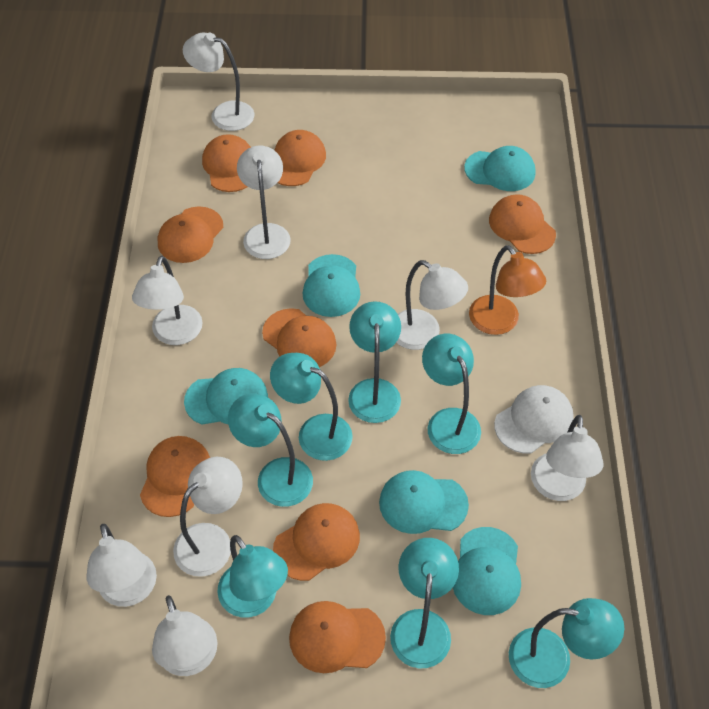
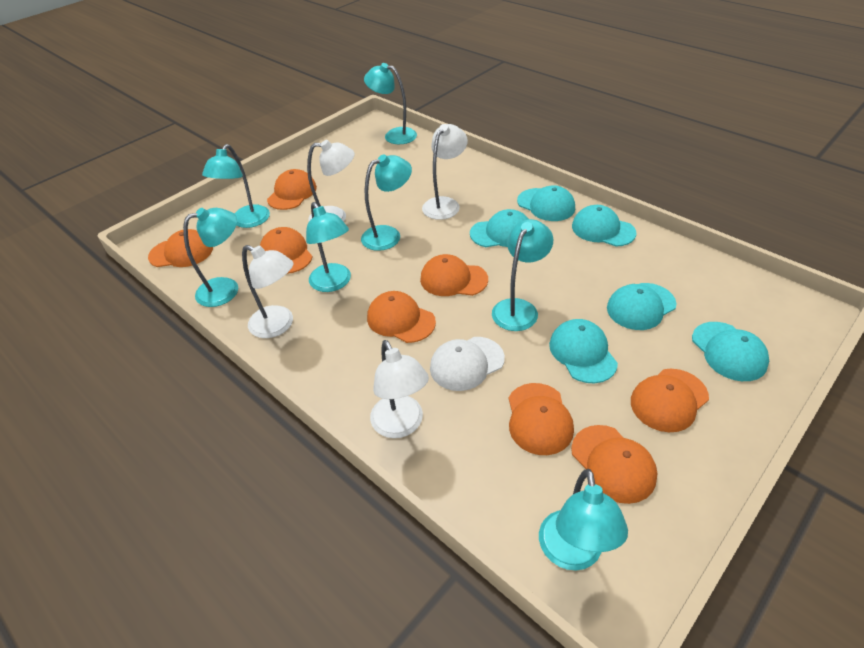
orange lamp: [469,245,546,335] = 1 -> none = 0
turquoise cap: [184,368,268,425] [303,254,360,317] [379,470,469,534] [453,527,521,615] [464,146,535,191] = 5 -> [470,209,528,247] [517,185,575,221] [549,319,618,383] [572,205,636,246] [607,283,676,330] [692,322,769,381] = 6
white lamp: [86,524,157,607] [132,256,203,345] [152,595,218,676] [173,457,243,577] [183,33,254,131] [237,145,291,259] [396,260,468,350] [531,415,603,501] = 8 -> [242,245,294,338] [307,140,355,222] [370,340,429,438] [422,124,468,220] = 4

